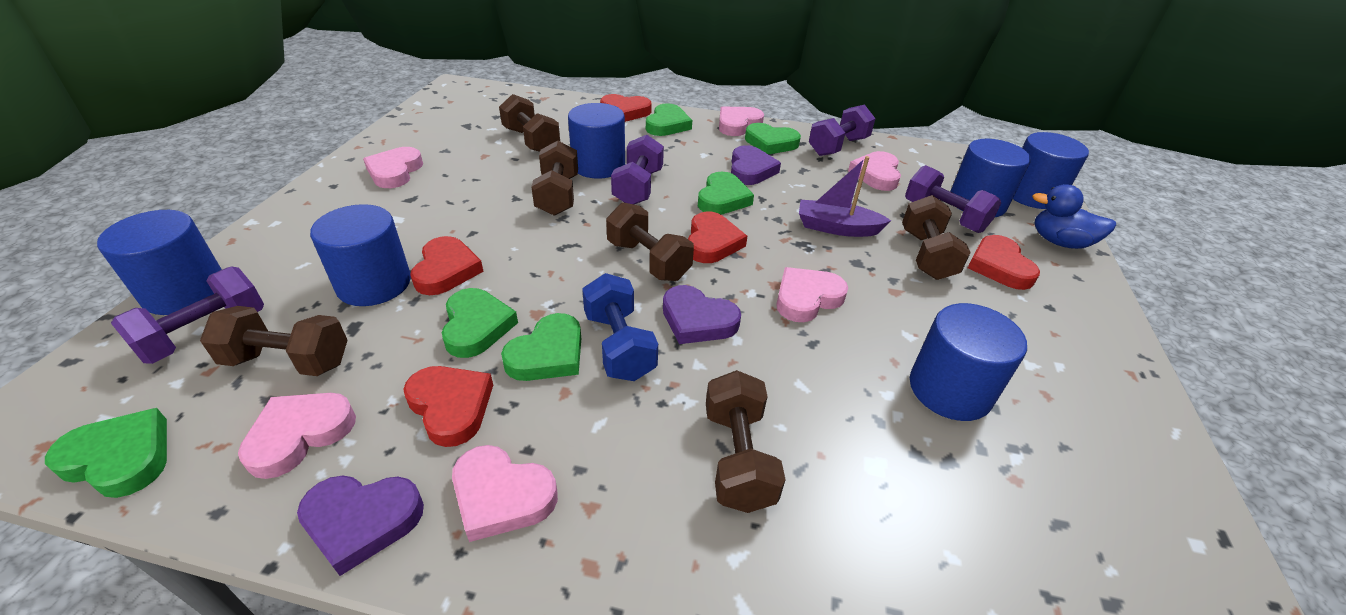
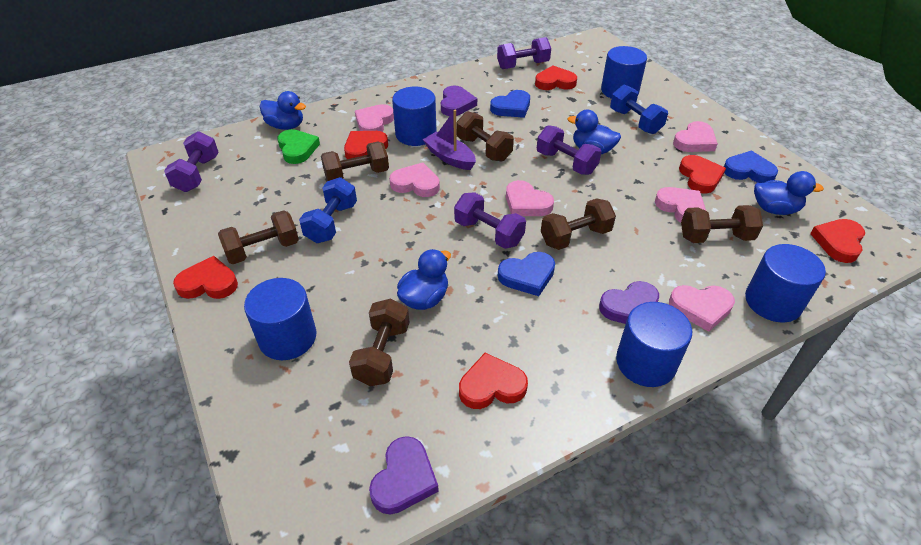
blue cylinder: [97,210,222,315] [310,204,411,306] [568,103,625,179] [910,303,1027,421] [950,139,1031,217] [1013,132,1089,209] = 6 -> [244,278,316,360] [392,87,437,146] [601,46,647,99] [616,302,692,387] [745,244,826,323] = 5
blue duck: [1032,184,1116,249] = 1 -> [260,91,306,130] [397,249,451,310] [567,110,621,154] [754,171,824,215] = 4
blue dumbbell: [582,273,658,381] = 1 -> [299,177,357,243] [610,85,668,134] = 2
blue heart: none = 0 -> [490,90,530,118] [498,252,555,296] [724,151,778,183] = 3
green heart: [45,408,167,498] [442,288,518,358] [501,313,581,381] [646,103,692,136] [698,172,754,214] [745,123,801,155] = 6 -> [278,129,320,164] = 1
red heart: [403,366,493,447] [410,236,484,295] [600,94,652,122] [688,212,747,263] [968,235,1040,290] = 5 -> [173,256,238,299] [344,131,388,159] [459,353,528,409] [535,66,577,90] [679,155,726,194] [810,219,865,263] = 6

